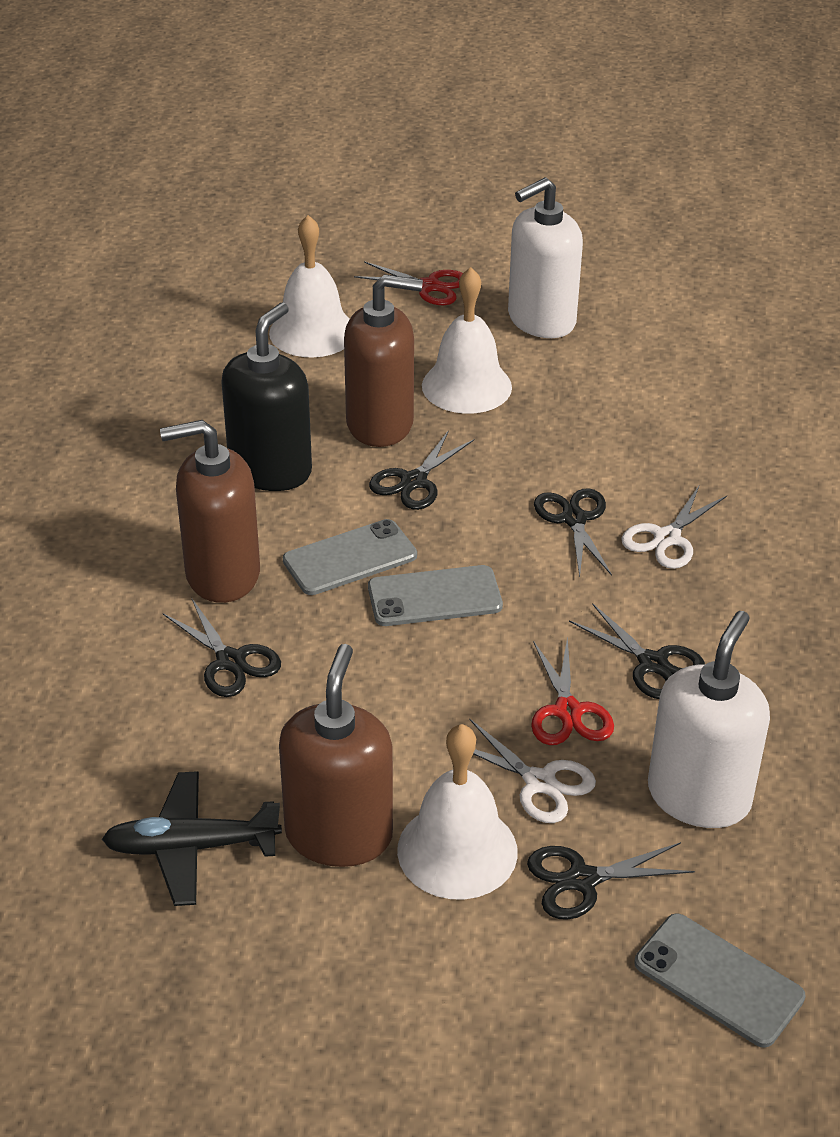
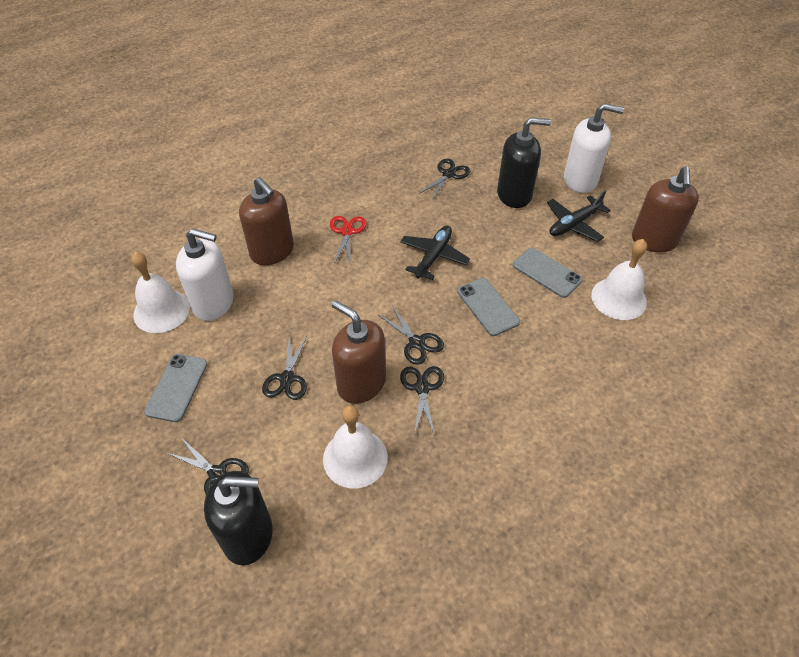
black plane: [102,771,282,906] = 1 -> [400,225,470,280] [547,190,611,242] = 2
black soap dispenser: [221,303,312,491] = 1 -> [204,471,273,565] [497,117,551,208] = 2
red scissors: [354,261,463,305] [531,636,614,745] = 2 -> [330,216,367,264] = 1
white scissors: [470,719,596,823] [621,486,727,569] = 2 -> none = 0

